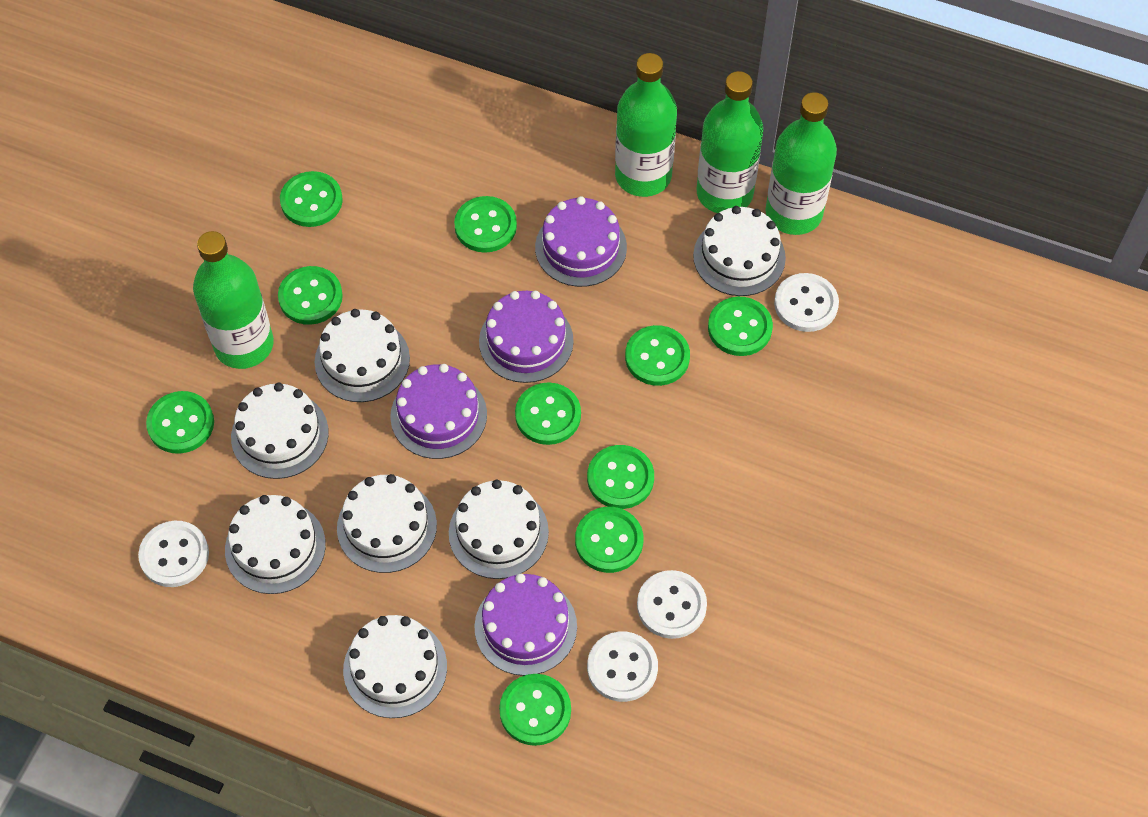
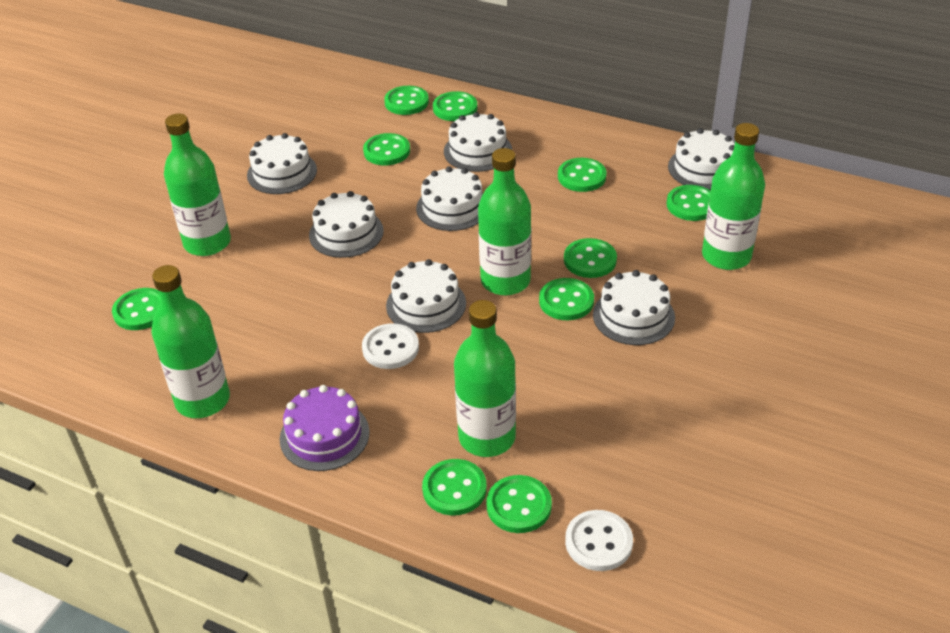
green bottle: [193,231,274,369] [615,53,677,197] [697,71,764,213] [766,92,837,235] = 4 -> [151,265,230,418] [164,113,231,256] [454,300,516,457] [478,148,531,295] [702,123,765,270] = 5
purple cake: [390,364,487,459] [474,573,577,676] [479,291,574,383] [535,196,627,287] = 4 -> [280,385,370,471] = 1
white button: [138,521,209,587] [587,632,658,702] [637,570,707,639] [774,273,839,332] = 4 -> [362,323,419,369] [565,510,633,571] = 2

